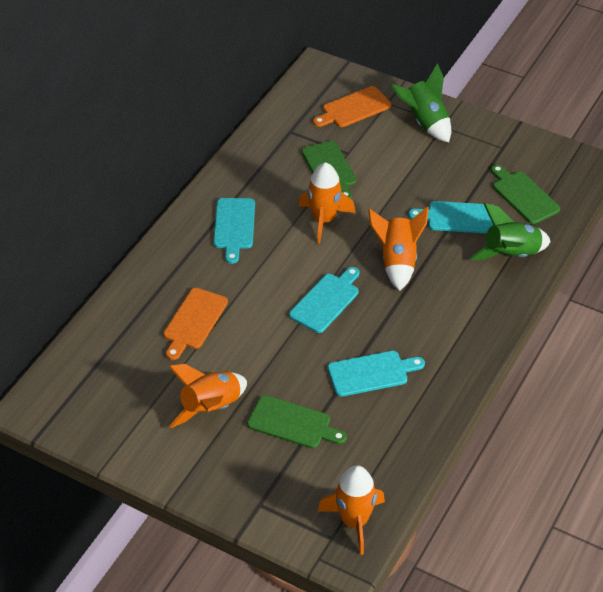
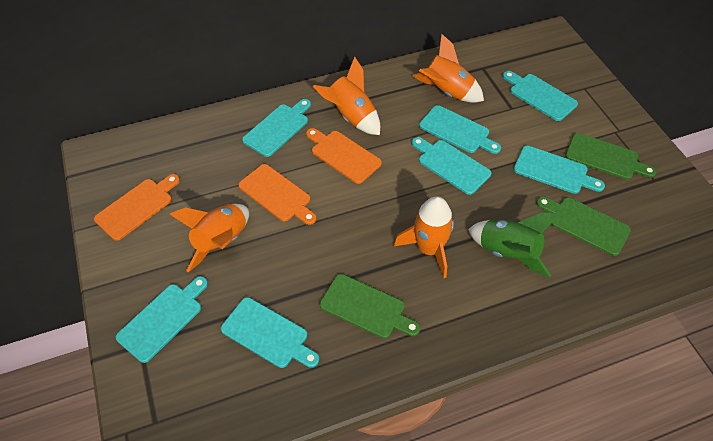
green rocket: [391,64,451,142] [470,203,551,260] = 2 -> [468,212,560,278] = 1
orange cutting board: [163,288,228,360] [313,86,391,127] = 2 -> [94,174,180,241] [238,164,317,225] [306,128,382,184] = 3
turquoise cutting board: [214,198,255,264] [289,267,359,333] [328,351,425,397] [409,201,493,234] = 4 -> [116,276,208,363] [221,297,319,368] [242,99,311,157] [412,137,491,195] [419,105,501,154] [503,71,578,121] [514,146,605,194] = 7

